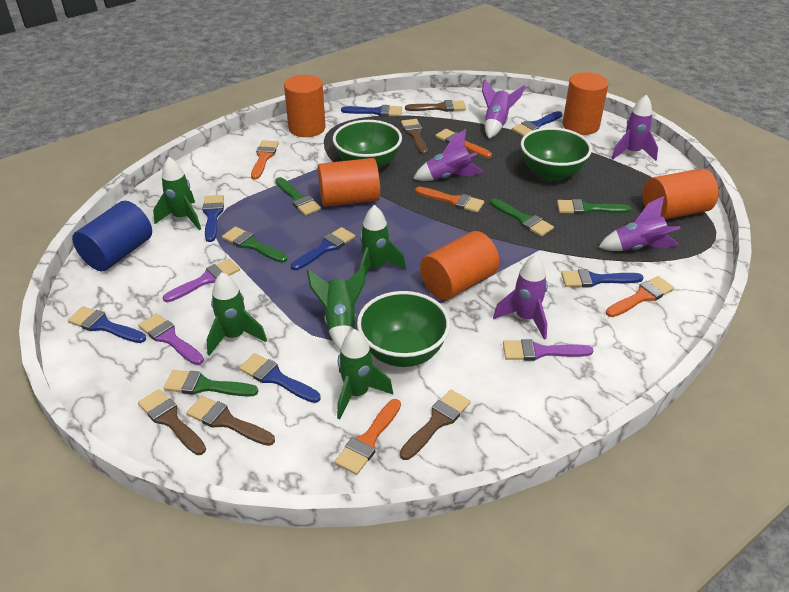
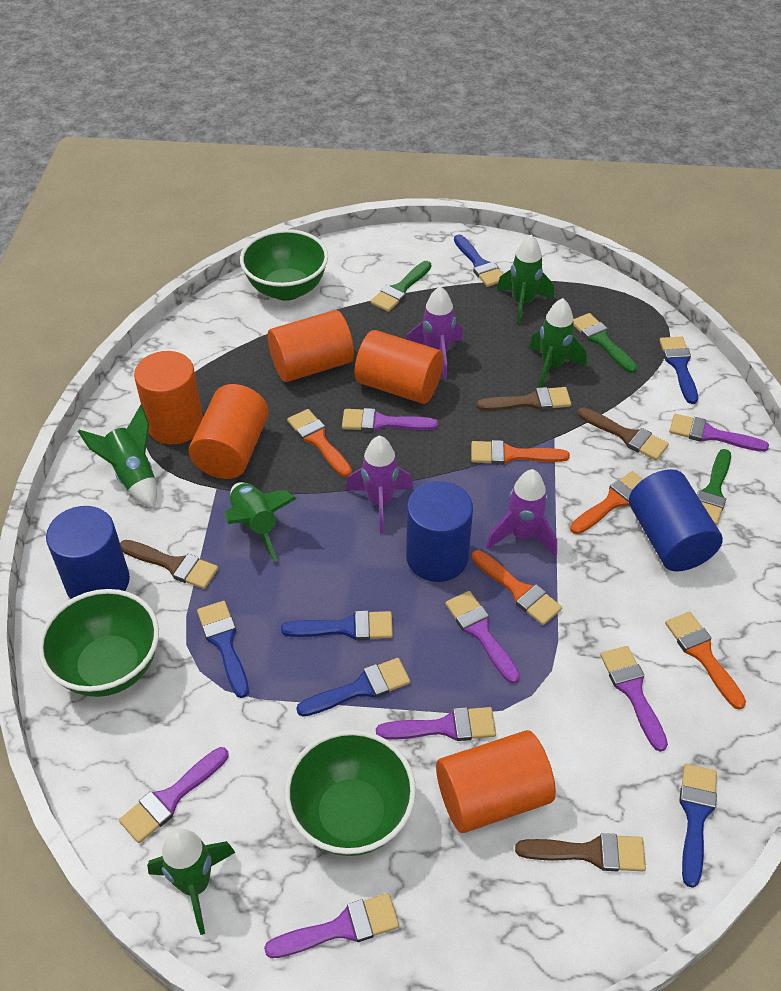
blue brush: [68,306,146,343] [202,195,224,242] [239,353,321,403] [291,227,355,270] [341,105,402,117] [512,111,562,137] [561,269,644,288] = 7 -> [197,601,249,698] [281,611,393,640] [296,658,410,717] [454,234,503,287] [659,337,698,404] [679,764,717,888] = 6
blue cylinder: [72,201,152,271] = 1 -> [46,506,130,599] [406,481,473,582] [629,469,723,571] = 3
brown brush: [138,389,206,455] [186,396,275,446] [400,390,471,460] [401,119,428,155] [405,100,466,112] = 5 -> [120,540,218,589] [476,387,571,411] [515,833,646,871] [577,407,669,460] = 4
green brush: [164,370,258,397] [222,226,287,263] [276,177,321,216] [490,198,554,237] [557,199,631,215] = 5 -> [370,261,431,312] [573,313,637,373] [697,449,731,525] = 3
purple brush: [139,313,204,365] [163,258,240,302] [503,339,594,361] = 3 -> [119,747,229,843] [264,893,399,958] [342,408,438,432] [376,707,496,741] [445,591,520,684] [600,646,668,752] [669,414,769,452] = 7
purple rocket: [413,129,484,181] [482,79,525,138] [493,254,548,339] [599,196,681,251] [611,95,658,161] = 5 -> [346,435,413,533] [406,286,463,379] [486,469,557,556] = 3

